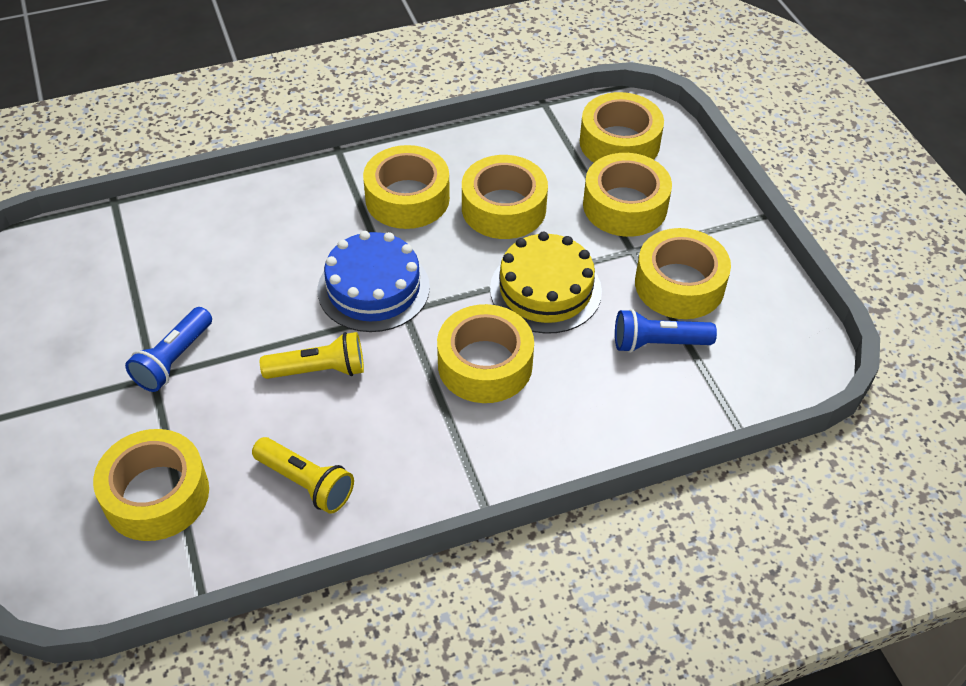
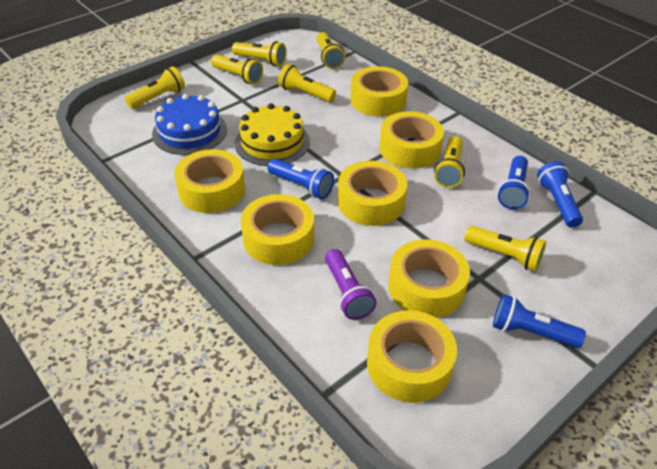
blue flashlight: [125,307,212,392] [615,309,717,353] = 2 -> [268,159,334,199] [493,294,586,348] [498,156,530,209] [537,161,583,228] = 4
purple flashlight: none = 0 -> [325,249,377,320] = 1
yellow flashlight: [252,437,354,514] [260,332,364,379] = 2 -> [125,66,185,109] [211,54,263,84] [232,41,287,66] [278,64,336,102] [317,32,345,69] [434,136,465,188] [464,226,546,271] = 7

